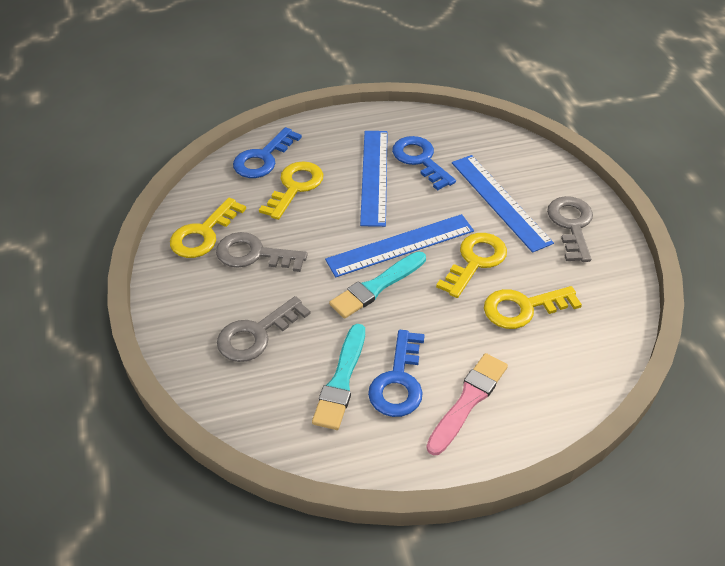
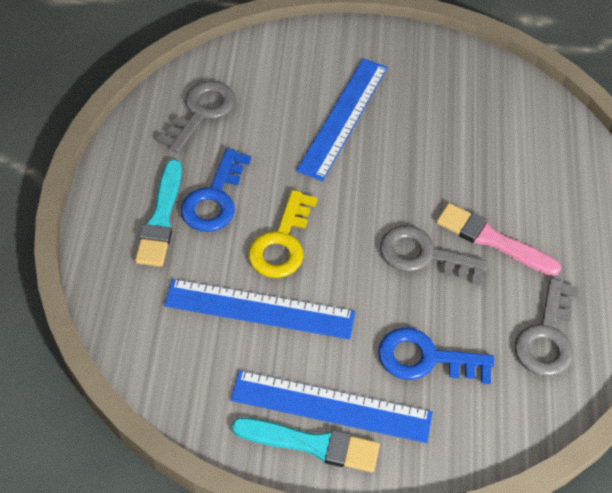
blue key: [233,127,302,178] [368,330,425,417] [392,136,456,190] = 3 -> [181,148,251,232] [378,327,494,384] = 2
yellow key: [170,198,246,258] [259,161,323,220] [436,233,507,298] [484,286,582,329] = 4 -> [248,190,318,278] = 1

